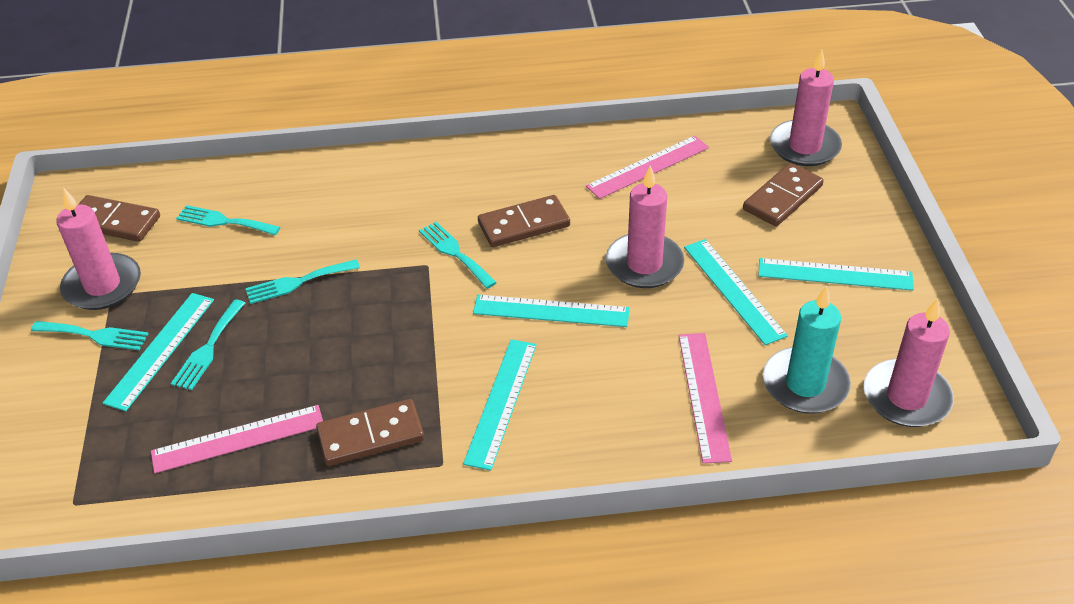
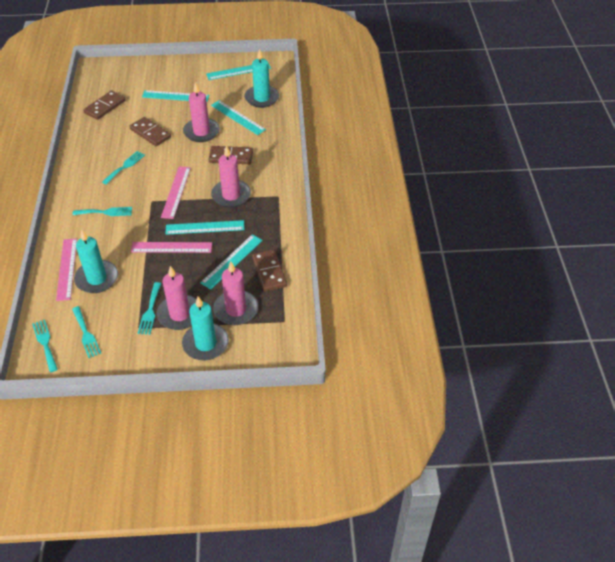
turquoise candle: [763,285,851,414] = 1 -> [74,230,118,293] [182,296,229,360] [244,49,279,108] = 3

